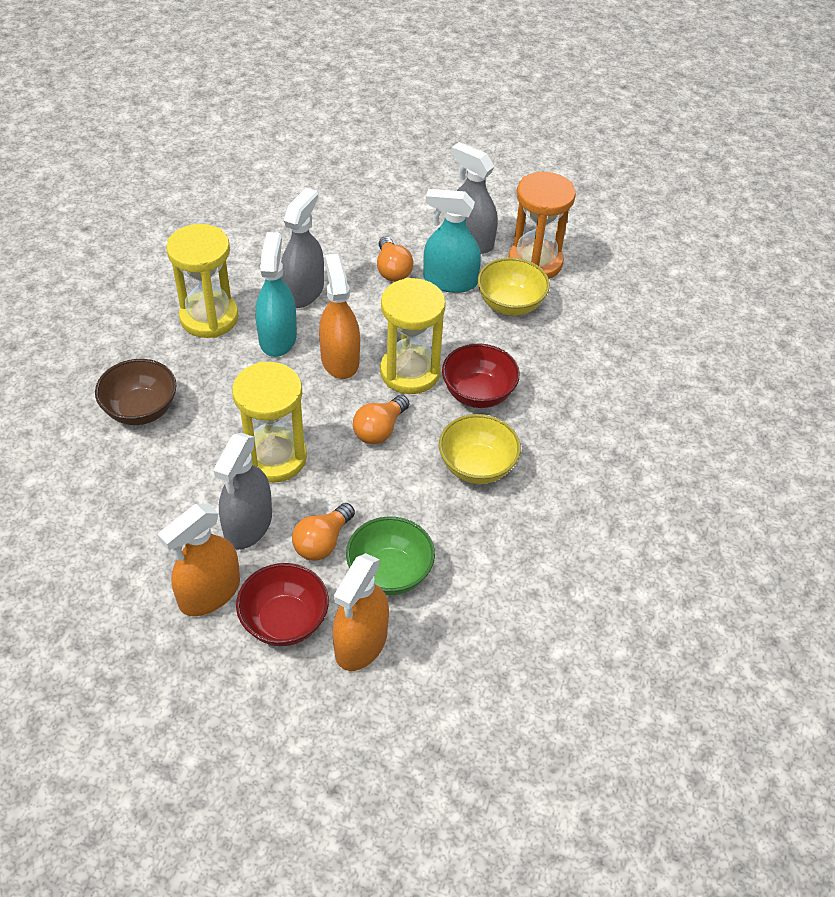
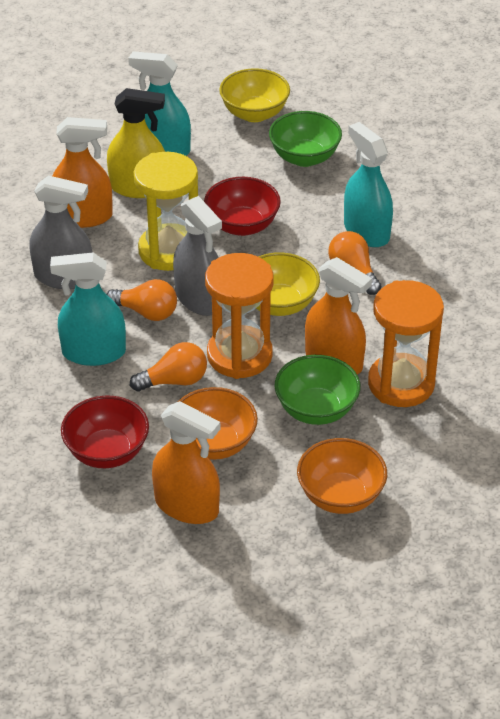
brown bowl: [95,359,177,425] = 1 -> none = 0
green bowl: [346,517,435,595] = 1 -> [269,111,342,167] [275,355,360,425] = 2
grey spray bottle: [213,433,272,550] [281,187,324,308] [451,142,498,254] = 3 -> [29,176,93,289] [173,196,222,316] = 2
orange bowl: none = 0 -> [178,387,258,460] [297,438,387,514] = 2
orange hourglass: [508,172,576,279] = 1 -> [205,253,274,379] [368,280,444,407] = 2
turquoise spray bottle: [255,232,297,357] [423,189,481,293] = 2 -> [50,252,126,366] [128,51,191,156] [344,122,393,247] = 3
yellow hourglass: [166,224,239,338] [232,361,307,483] [380,278,446,394] = 3 -> [134,152,198,271] = 1
yellow spray bottle: none = 0 -> [107,88,165,198] = 1

